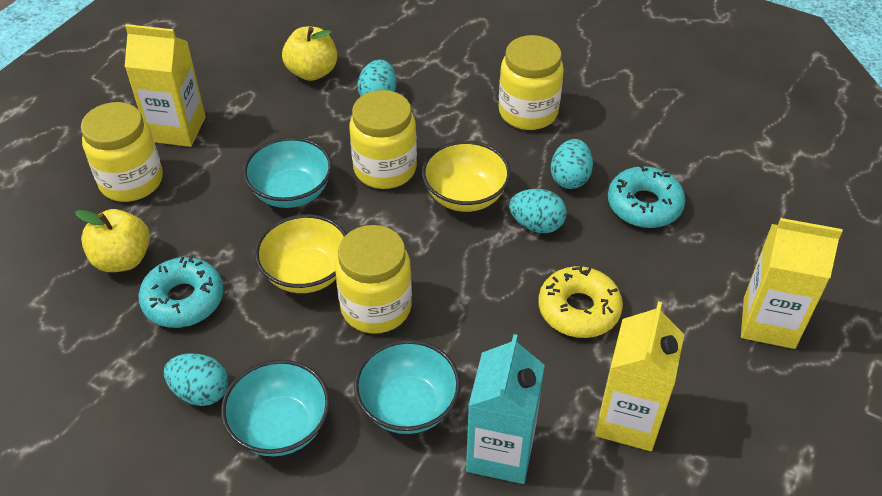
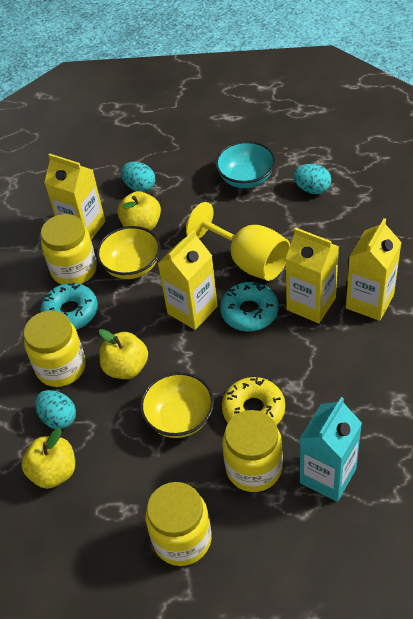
turquoise bowl: [221,360,330,456] [243,137,332,208] [354,340,461,434] = 3 -> [215,141,276,188] = 1
turquoise egg: [164,354,228,406] [358,60,396,96] [509,189,567,233] [551,139,593,189] = 4 -> [35,390,76,429] [121,162,155,192] [293,164,331,194] = 3
yellow apple: [75,209,150,272] [282,27,337,81] = 2 -> [22,428,75,489] [99,329,148,379] [117,191,161,231] = 3
yellow carton: [125,24,206,147] [595,302,684,451] [741,218,842,349] = 3 -> [44,154,105,240] [158,230,218,330] [286,227,339,323] [346,218,402,321] = 4
yellow goblet: none = 0 -> [186,202,290,281] = 1

